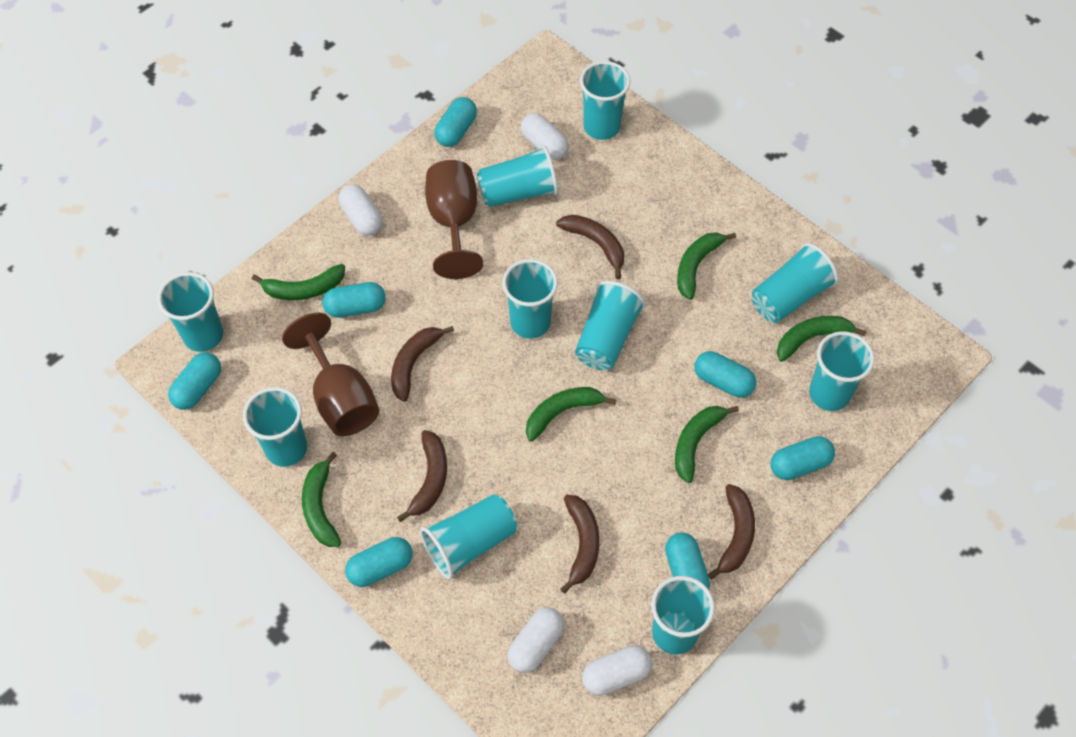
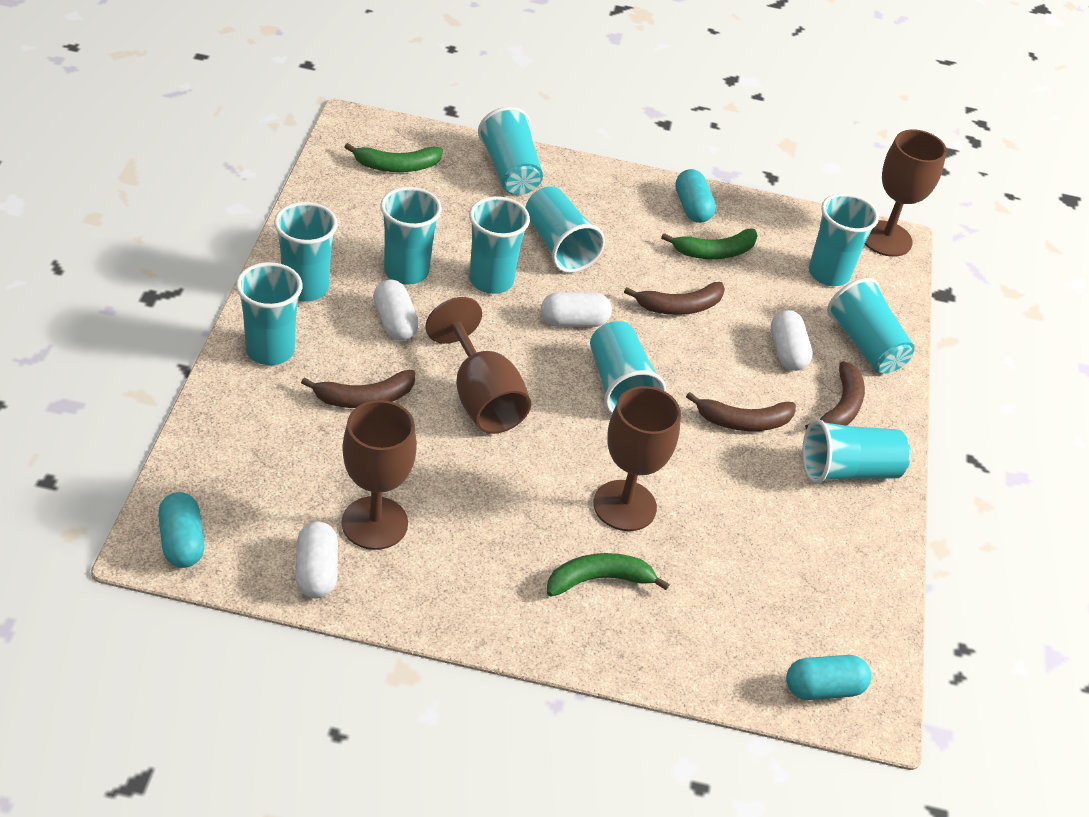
brown banana: [391,326,454,402] [397,430,447,522] [556,215,624,279] [560,495,600,593] [708,484,755,579] = 5 -> [301,370,415,408] [624,282,725,315] [686,392,796,431] [805,361,865,430] = 4
brown goblet: [282,313,380,436] [425,160,483,279] = 2 -> [342,400,417,550] [425,297,531,434] [593,386,681,531] [865,129,947,257] = 4
green banana: [252,264,345,300] [302,452,341,547] [526,387,616,442] [675,406,739,483] [677,232,736,300] [777,316,867,362] = 6 -> [344,143,443,172] [547,553,670,597] [661,229,758,259] = 3
turquoise capsule: [168,352,221,410] [322,282,386,318] [345,537,413,587] [435,97,477,147] [665,533,710,590] [694,351,756,398] [771,436,835,480] = 7 -> [158,492,205,568] [675,169,716,223] [786,655,871,700] = 3

